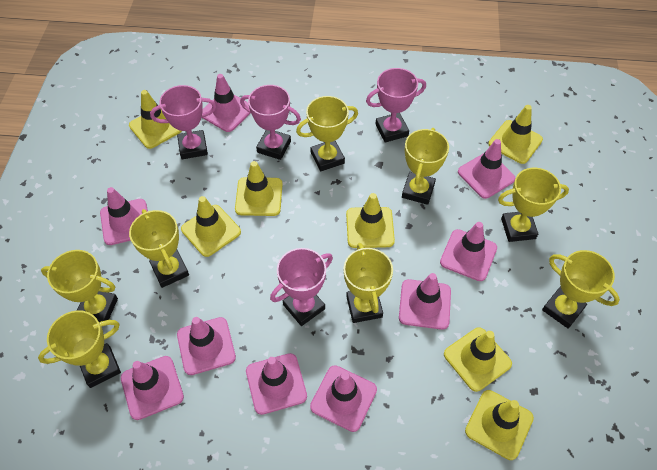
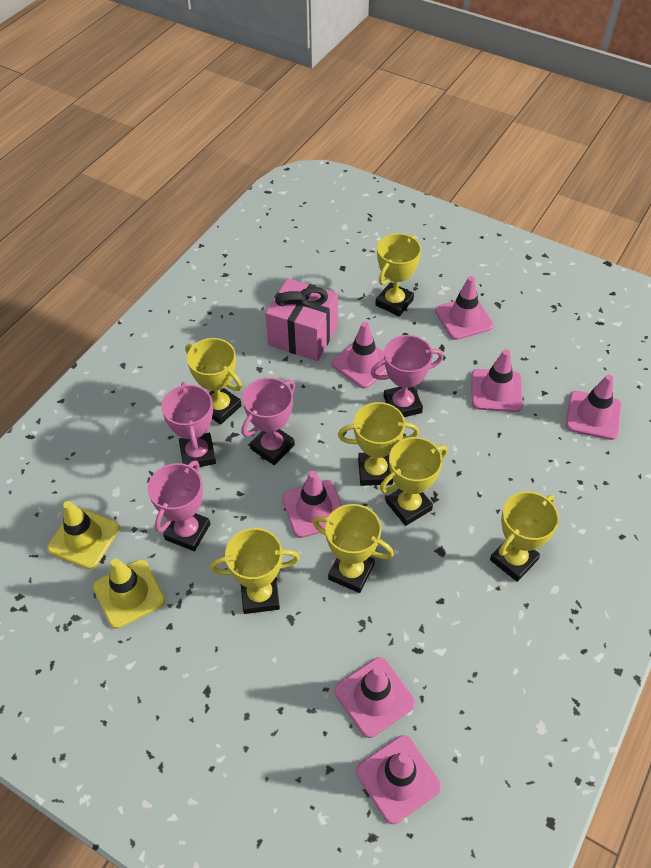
pink gift: none = 0 -> [265,278,338,361] = 1
pink traffic cone: [100,187,148,245] [121,356,184,420] [177,317,236,375] [202,74,251,132] [246,353,307,415] [310,365,377,432] [399,273,451,330] [440,222,497,281] [458,139,516,199] = 9 -> [282,471,342,538] [332,322,387,388] [335,657,415,738] [356,735,441,824] [435,276,494,340] [471,349,523,412] [566,375,621,440] = 7
yellow traffic cone: [129,90,182,149] [181,196,241,257] [235,161,283,216] [346,193,395,248] [444,327,512,392] [465,390,534,460] [488,105,543,164] = 7 -> [47,501,120,569] [93,558,165,629] = 2
yellow trophy: [38,310,121,388] [41,250,118,322] [129,209,189,288] [296,96,358,171] [343,243,393,323] [402,128,449,205] [498,168,569,242] [542,250,620,329] = 8 -> [185,338,242,425] [210,528,300,614] [313,504,394,593] [338,402,419,486] [375,233,421,316] [380,437,448,526] [490,491,559,582] = 7

